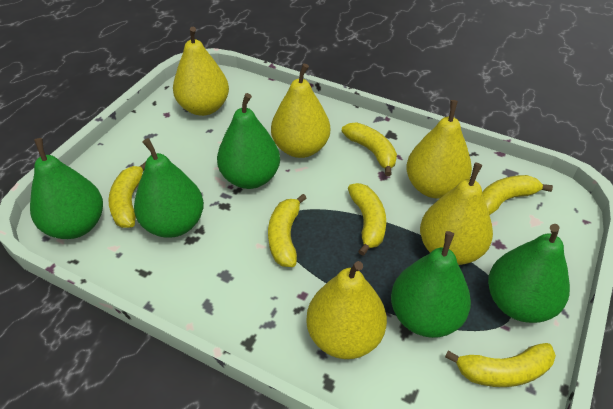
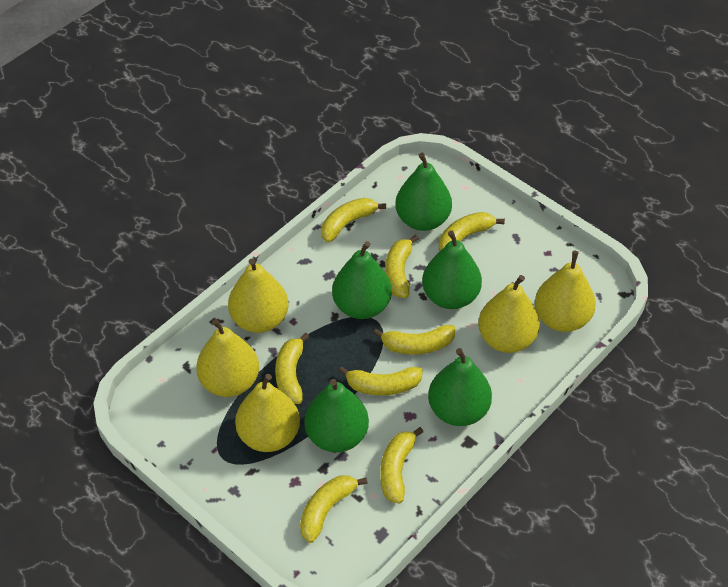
yellow banana: [108,162,146,228] [268,194,307,267] [342,123,397,176] [348,183,386,256] [445,343,556,387] [482,175,553,215] = 6 -> [275,333,309,404] [300,475,368,543] [321,198,386,242] [338,366,423,395] [373,325,455,355] [380,427,423,504] [385,235,419,298] [439,212,505,251] = 8

